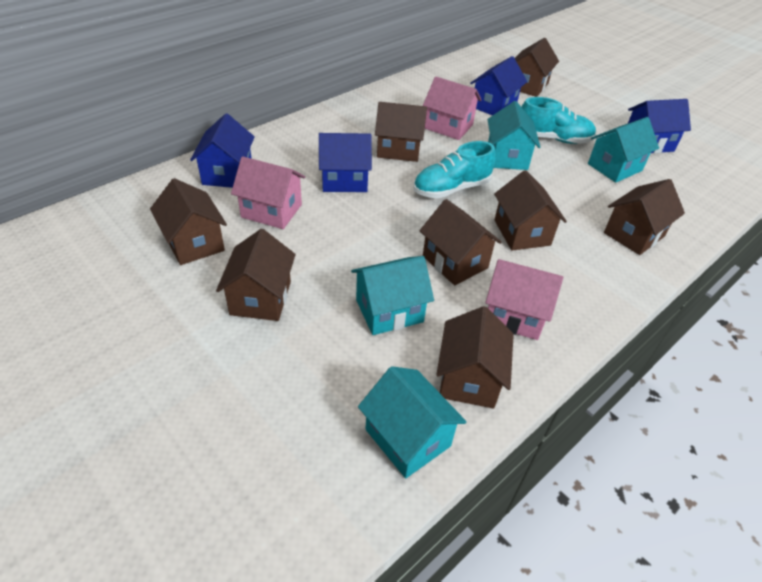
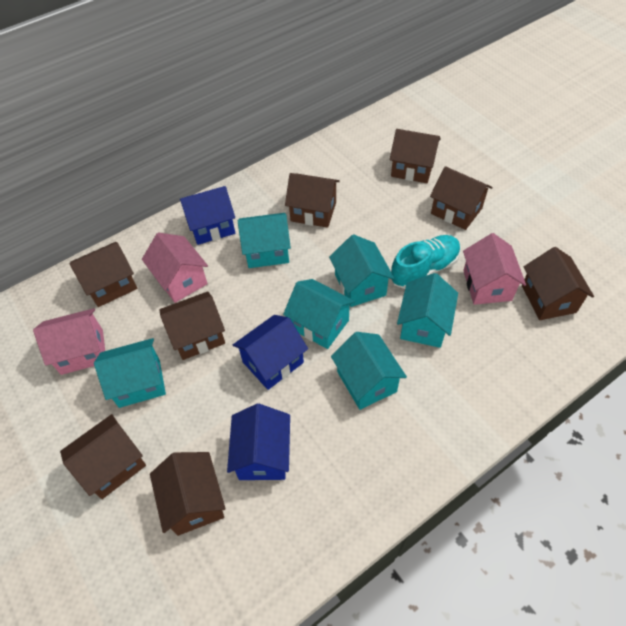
blue house: [190,113,255,188] [319,133,372,192] [470,56,527,116] [628,99,691,153] = 4 -> [180,186,235,245] [227,404,290,480] [233,315,308,390] = 3
turquoise house: [351,256,434,335] [358,366,466,478] [488,101,540,170] [588,117,659,183] = 4 -> [94,338,166,408] [238,213,291,268] [283,279,355,349] [329,234,395,307] [331,332,407,410] [397,273,458,348] = 6
turquoise shoe: [413,141,496,198] [521,97,596,144] = 2 -> [391,235,461,289] = 1

